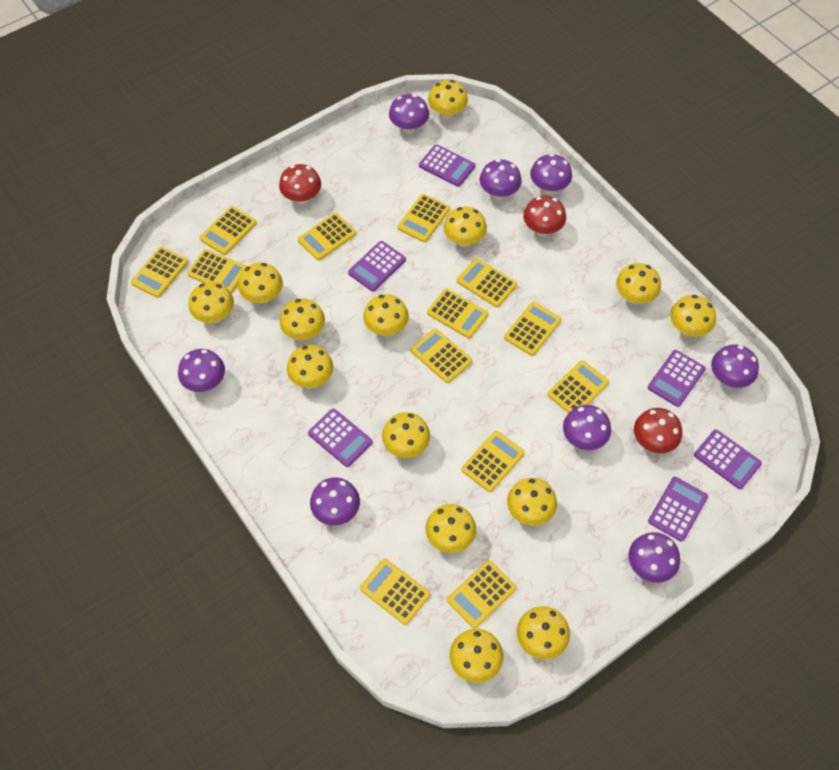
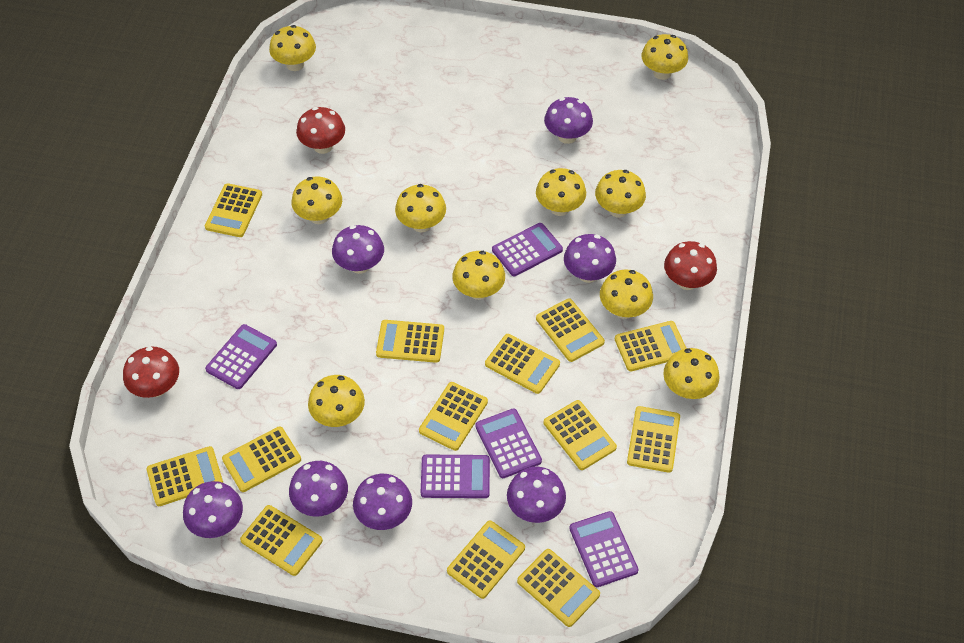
purple calculator: [308,409,373,467] [348,241,406,291] [419,144,475,187] [648,350,706,407] [648,477,708,542] [694,429,762,489] = 6 -> [205,324,277,389] [421,455,490,498] [475,408,542,478] [492,223,563,276] [569,511,639,587] = 5
purple mushroom: [178,349,225,392] [310,477,360,526] [389,94,429,134] [480,159,522,200] [530,154,572,194] [563,405,611,450] [629,532,680,583] [711,345,759,388] = 8 -> [183,481,243,538] [289,461,348,517] [332,225,384,274] [353,474,412,530] [507,467,566,523] [544,97,593,144] [564,234,616,283] = 7
yellow mushroom: [189,282,234,323] [238,263,283,304] [280,298,325,340] [287,345,333,388] [363,294,409,336] [382,412,430,458] [426,504,476,553] [428,80,468,120] [444,207,487,247] [450,629,503,683] [507,478,557,526] [517,606,570,660] [616,263,661,304] [670,295,716,337] = 14 -> [269,25,316,71] [292,176,342,224] [308,375,365,427] [395,184,446,232] [452,251,505,300] [536,168,586,216] [595,170,646,217] [600,270,653,319] [642,34,688,80] [663,348,719,399] = 10

